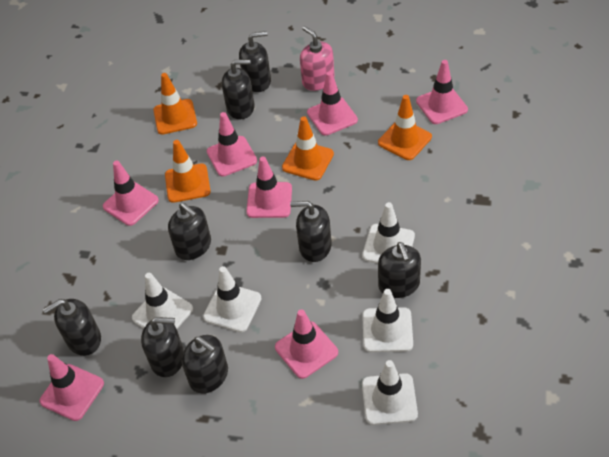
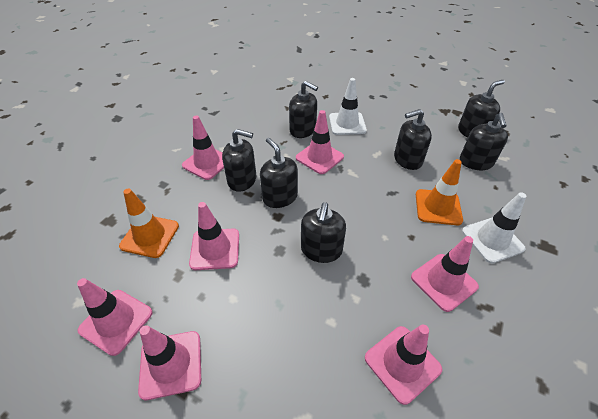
black soap dispenser: [43,299,101,356] [141,317,184,377] [168,203,211,260] [182,335,228,394] [222,59,255,119] [239,31,271,92] [290,201,332,262] [378,242,421,298] = 8 -> [222,129,256,192] [260,138,298,208] [289,81,318,138] [301,202,346,263] [394,109,432,170] [458,80,505,138] [460,113,508,170] = 7
orange traffic cone: [153,73,197,135] [165,140,211,203] [282,116,334,181] [378,95,432,160] = 4 -> [119,189,179,258] [416,159,463,225] = 2
pink soap dispenser: [300,26,335,91] = 1 -> none = 0
white traffic cone: [132,273,193,329] [203,266,262,332] [362,202,415,263] [362,289,413,352] [362,360,418,425] = 5 -> [329,78,367,135] [462,192,526,263] = 2

